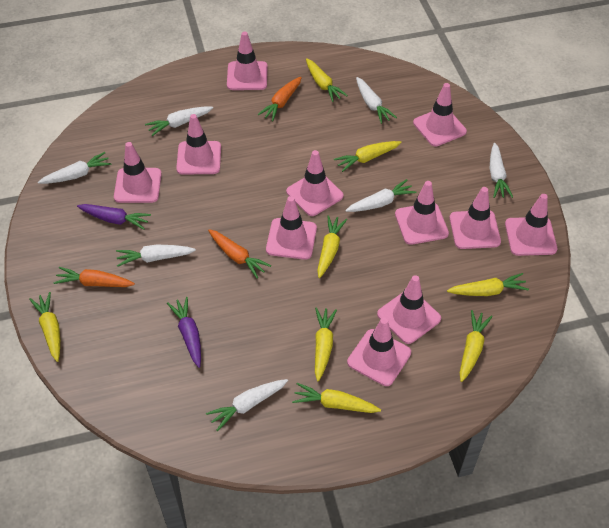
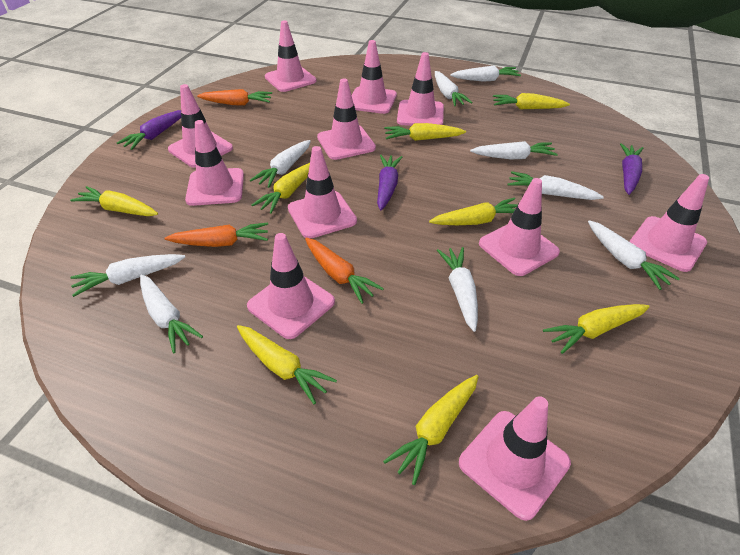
purple carrot: [77,204,151,230] [167,297,201,368] = 2 -> [117,110,181,150] [377,155,402,211] [620,143,643,195] = 3
white carrot: [38,152,111,184] [116,245,196,267] [145,106,213,136] [206,379,288,431] [345,179,416,212] [356,77,397,124] [490,143,513,198] = 7 -> [70,254,185,297] [140,274,203,353] [250,140,311,188] [435,71,472,106] [437,247,478,332] [450,65,521,82] [470,141,558,159] [508,171,604,200] [588,220,680,290] = 9

